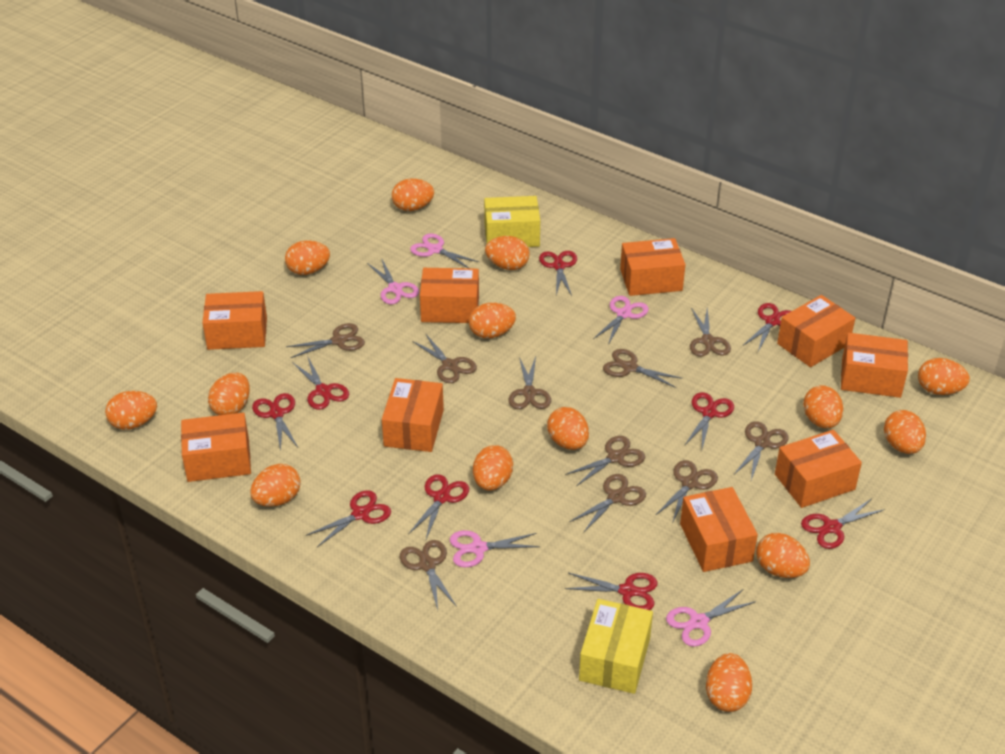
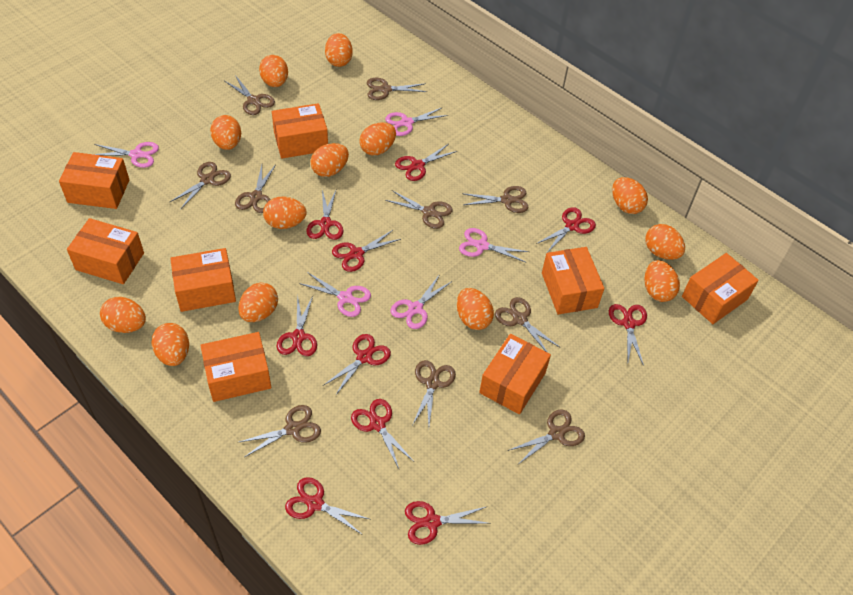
orange box: [181,413,251,482] [202,291,267,350] [382,378,444,452] [420,268,479,323] [620,238,685,296] [680,487,758,572] [775,430,862,508] [777,295,855,367] [841,333,908,398] = 9 -> [59,152,129,209] [67,218,144,284] [170,248,236,312] [201,332,271,402] [272,103,328,159] [479,334,551,414] [542,247,604,315] [682,253,759,324] = 8
orange egg: [105,391,157,430] [208,373,250,415] [250,464,301,507] [285,240,330,275] [392,179,434,211] [469,303,516,338] [473,445,513,491] [485,236,530,270] [547,407,589,450] [706,653,752,712] [756,533,810,578] [803,385,843,429] [884,410,926,454] [918,358,970,395] = 14 -> [100,297,146,333] [151,323,189,366] [210,115,241,150] [238,282,278,322] [259,55,288,87] [263,197,306,229] [310,143,349,177] [325,33,353,67] [359,122,396,155] [457,288,494,330] [612,177,648,214] [645,224,685,260] [645,260,680,302] = 13
red scissors: [252,393,298,451] [292,357,349,410] [306,490,391,547] [409,474,469,539] [539,251,577,296] [565,573,658,610] [685,392,734,449] [743,303,791,352] [801,499,885,549] = 9 -> [277,296,317,356] [285,477,369,535] [306,190,343,240] [324,334,391,396] [332,230,401,272] [351,399,413,469] [395,144,457,181] [405,501,491,545] [536,207,596,252] [609,304,647,366] = 10
yellow box: [484,196,540,247] [579,599,653,694] = 2 -> none = 0

